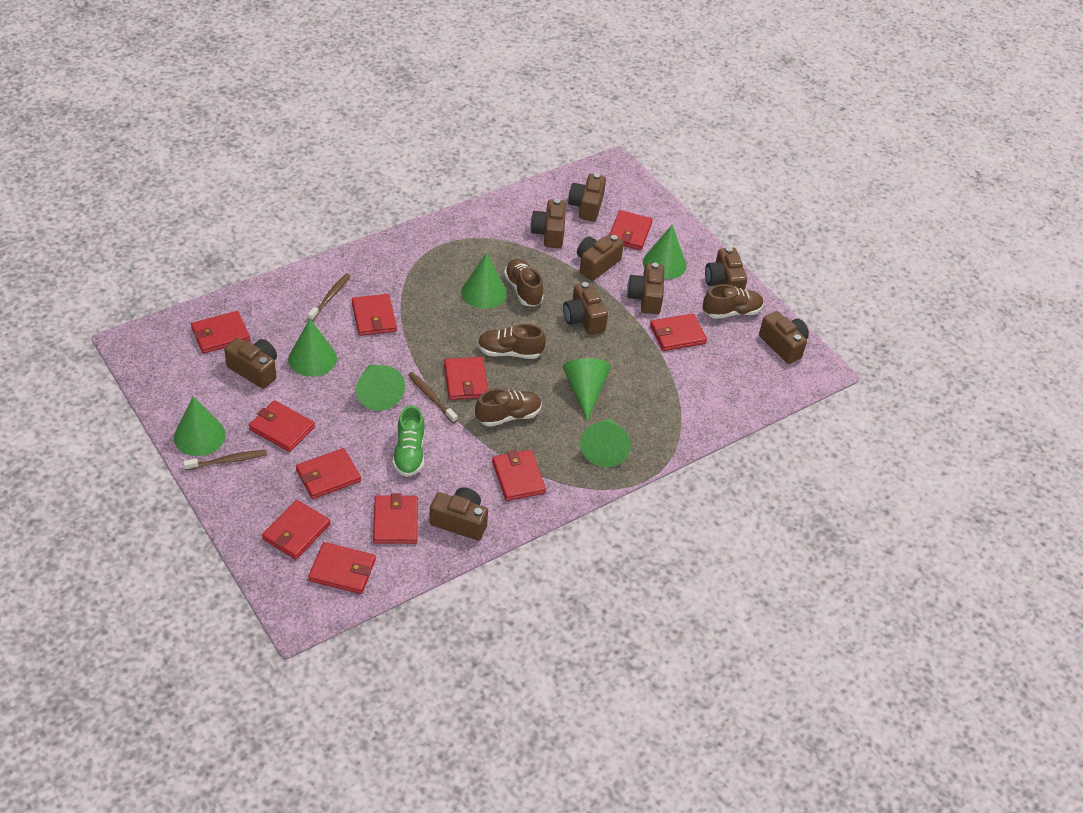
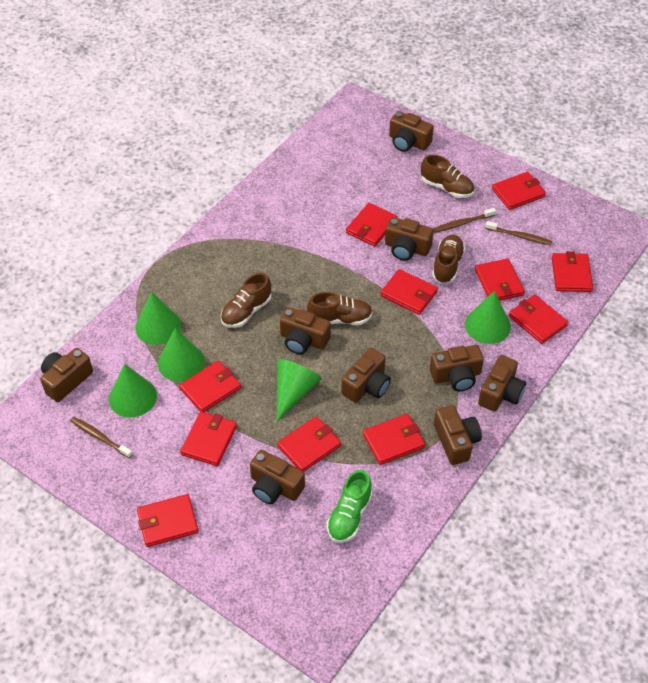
green cone: [174,396,226,456] [288,319,337,377] [356,365,405,411] [461,253,507,309] [563,358,611,422] [580,418,631,467] [643,225,686,279] = 7 -> [109,364,157,418] [135,292,181,345] [158,328,205,382] [277,359,322,421] [465,291,511,344] = 5

